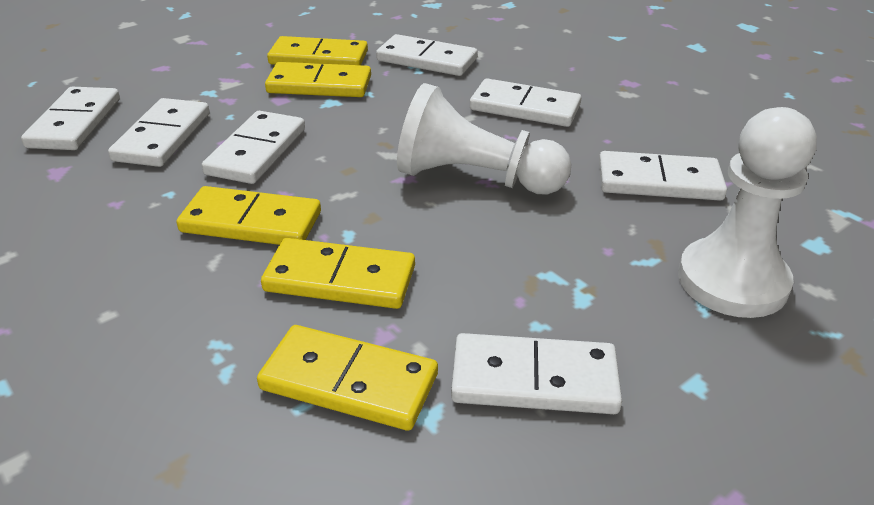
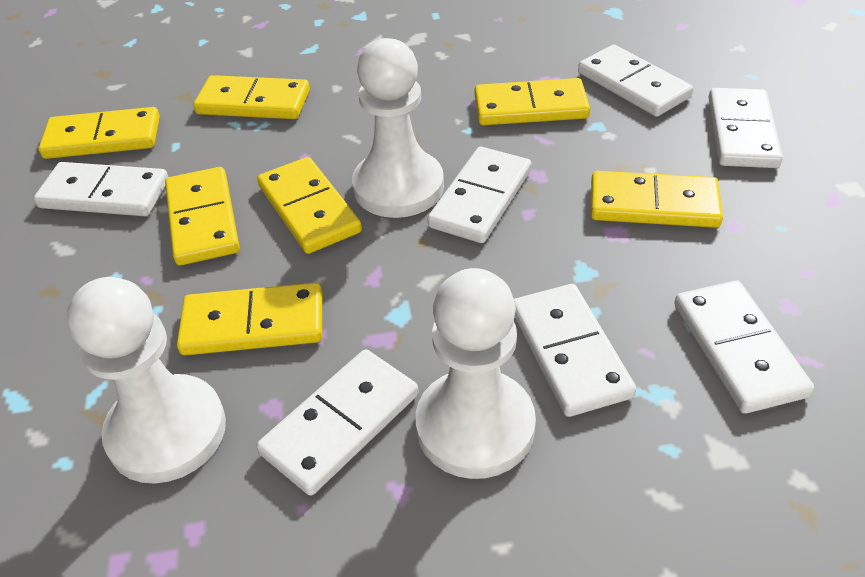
white pawn: [397,83,571,195] [678,107,817,318] = 2 -> [67,277,226,484] [352,38,444,218] [415,268,536,479] = 3
yellow domino: [176,186,321,245] [257,325,438,431] [261,238,415,309] [265,62,371,97] [267,36,368,65] = 5 -> [39,107,160,159] [165,167,240,266] [177,282,322,355] [193,75,310,119] [257,157,362,254] [474,78,590,125] [591,171,723,228] = 7

